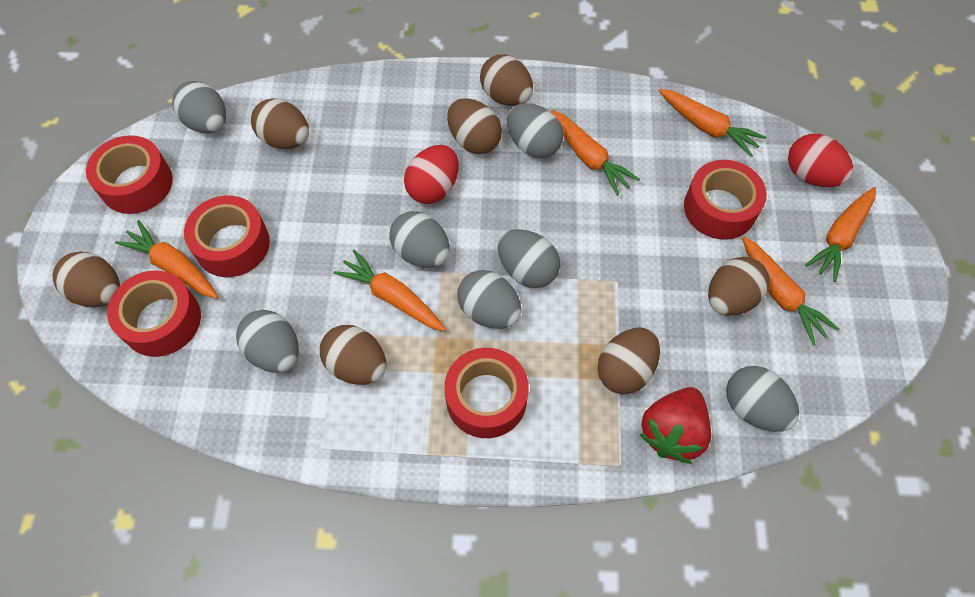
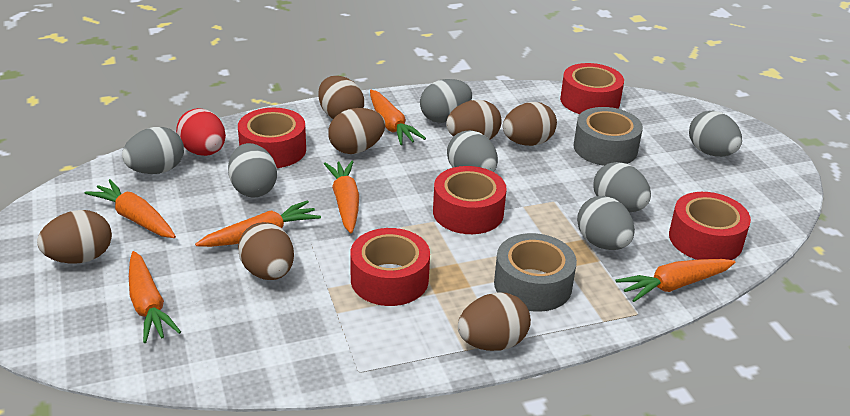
grey tape: none = 0 -> [494,233,577,312] [573,107,643,166] = 2
red egg: [404,145,459,204] [788,134,853,187] = 2 -> [176,108,226,156] = 1
red strawberry: [639,387,711,464] = 1 -> none = 0

